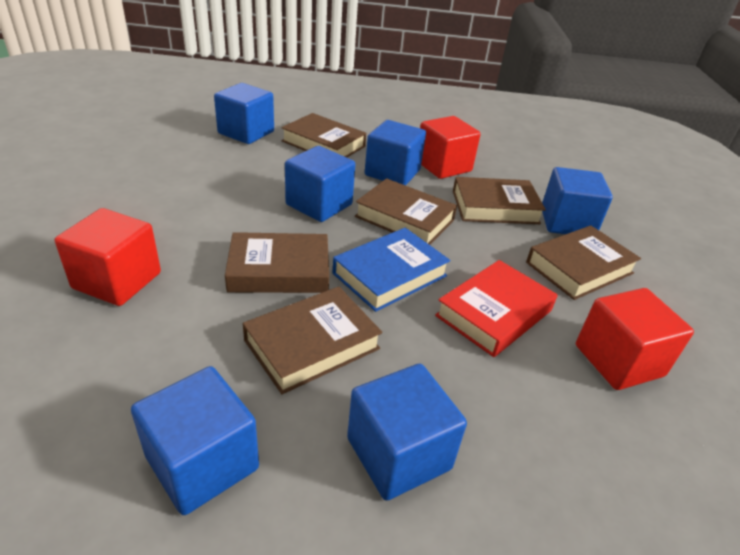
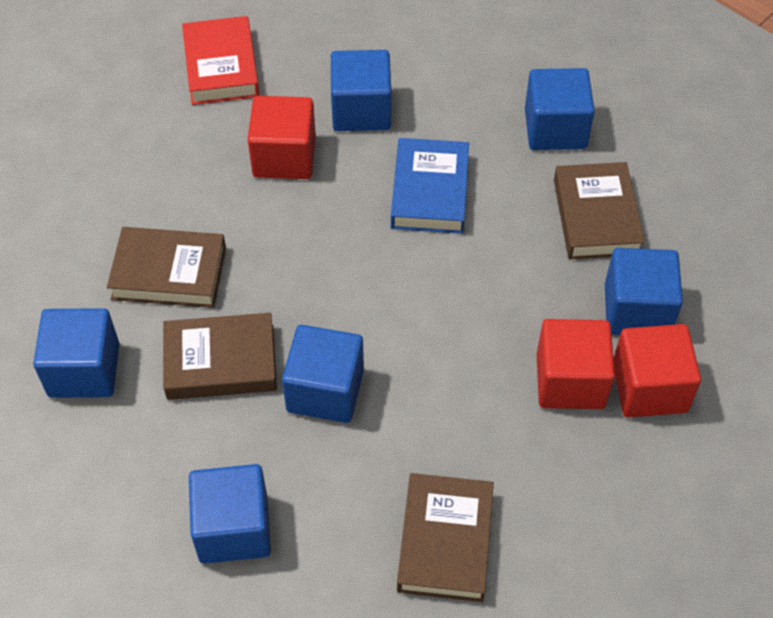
brown book: [225,232,329,293] [243,287,382,394] [281,113,366,157] [355,178,457,245] [453,177,546,224] [526,225,641,300] = 6 -> [107,227,226,308] [163,313,277,400] [397,473,494,602] [554,162,645,260] = 4

